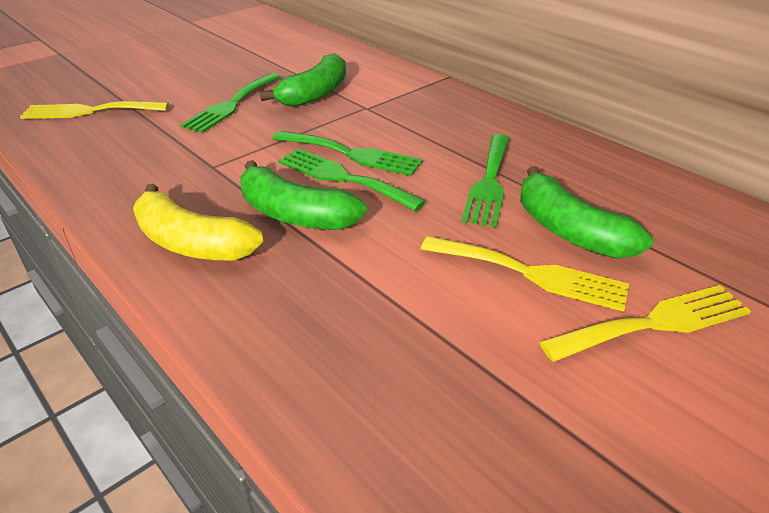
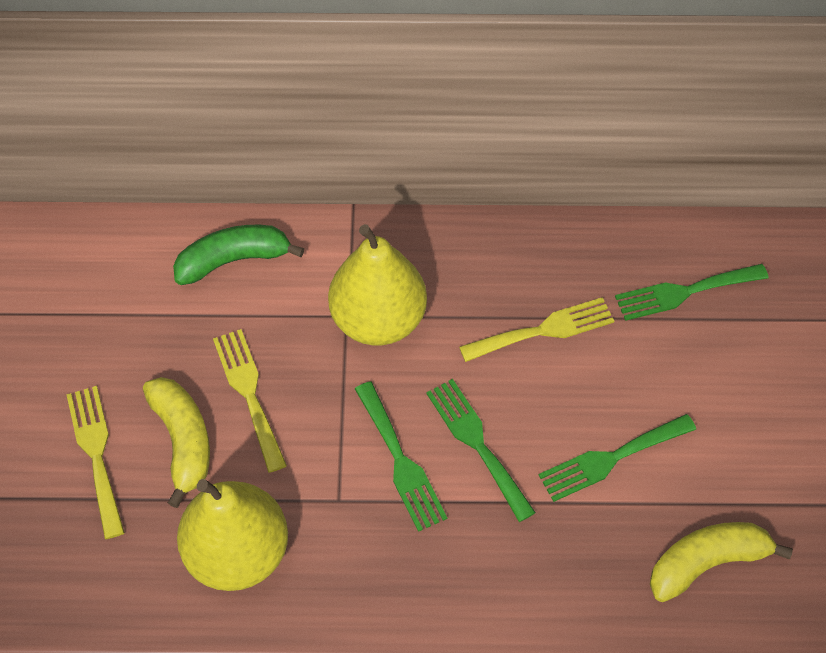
green banana: [240,160,367,230] [260,53,346,107] [520,166,653,258] = 3 -> [173,225,304,285] = 1
yellow banana: [133,184,263,261] = 1 -> [143,377,210,508] [650,522,793,602] = 2
yellow pear: none = 0 -> [177,479,288,591] [328,224,427,345] = 2

